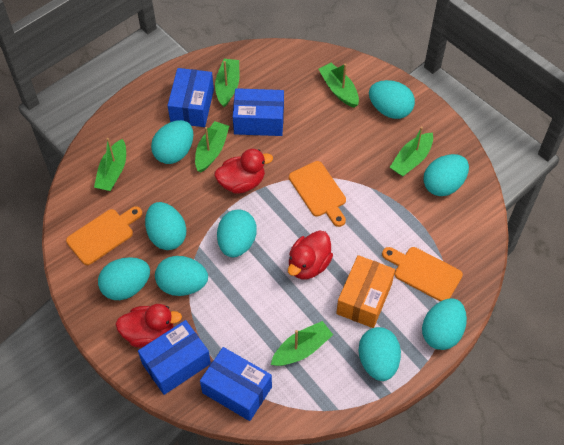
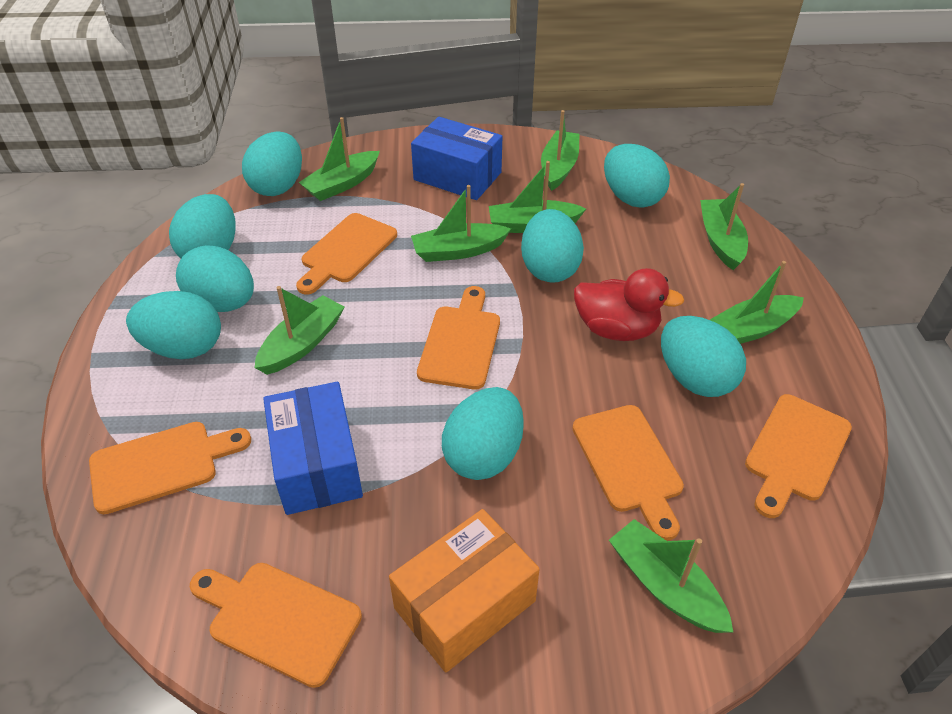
blue box: [138,320,211,395] [167,68,214,127] [200,347,272,421] [233,88,284,136] = 4 -> [263,382,363,515] [411,117,502,200] = 2
green boat: [94,138,126,191] [195,121,229,172] [215,59,239,107] [271,321,333,366] [318,63,359,108] [390,127,433,177] = 6 -> [255,286,344,375] [299,117,380,201] [411,185,511,262] [489,161,586,233] [541,110,580,191] [609,519,733,633] [700,183,748,270] [710,261,804,344] = 8
orange cutting board: [66,206,142,265] [289,161,346,227] [382,247,463,302] = 3 -> [89,422,251,514] [190,563,362,688] [296,213,397,295] [417,286,500,389] [572,405,684,541] [745,394,852,518] = 6
red duck: [115,304,182,348] [215,149,273,194] [288,231,333,279] = 3 -> [574,268,684,341] = 1
turquoise egg: [98,257,150,300] [145,202,187,250] [151,120,193,164] [155,256,208,296] [217,209,257,257] [358,327,401,381] [369,80,415,119] [422,298,467,350] [423,154,469,196] = 9 -> [126,291,221,359] [169,194,235,258] [176,245,254,312] [242,131,302,196] [442,387,524,480] [521,209,584,283] [604,144,670,208] [661,316,746,397] = 8

